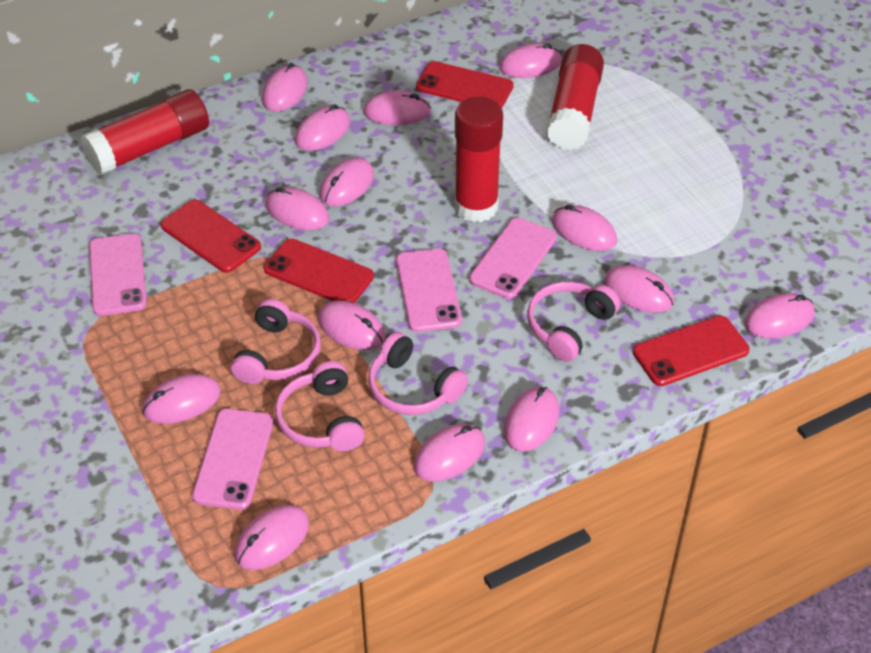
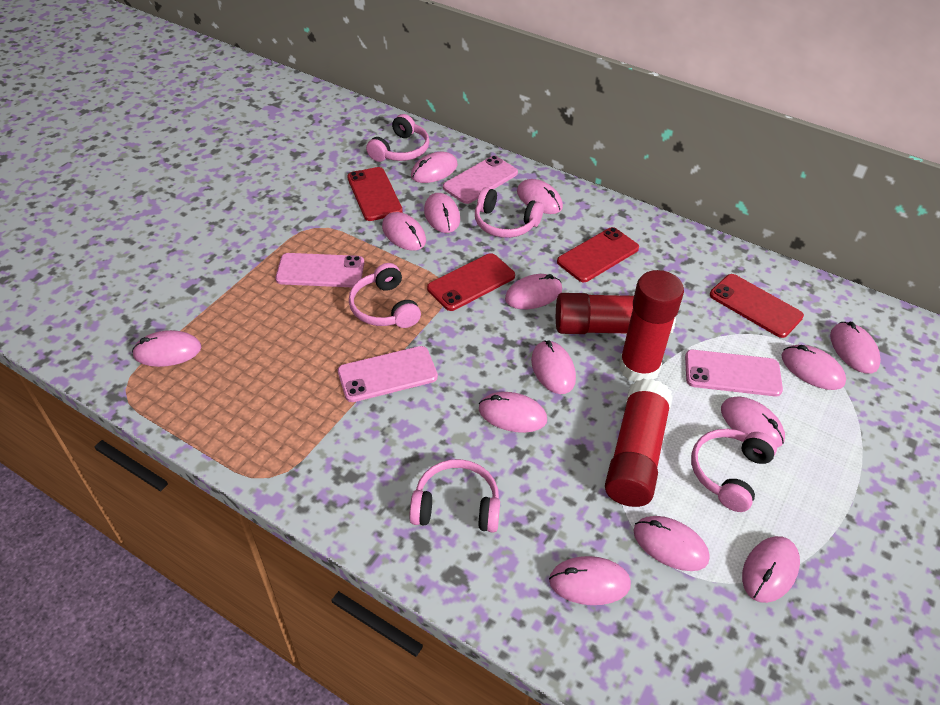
pink headphones: [231,299,321,384] [275,361,365,451] [368,332,468,415] [527,282,620,362] = 4 -> [349,263,421,328] [366,114,430,162] [409,459,500,533] [475,187,544,238] [691,429,777,512] = 5

